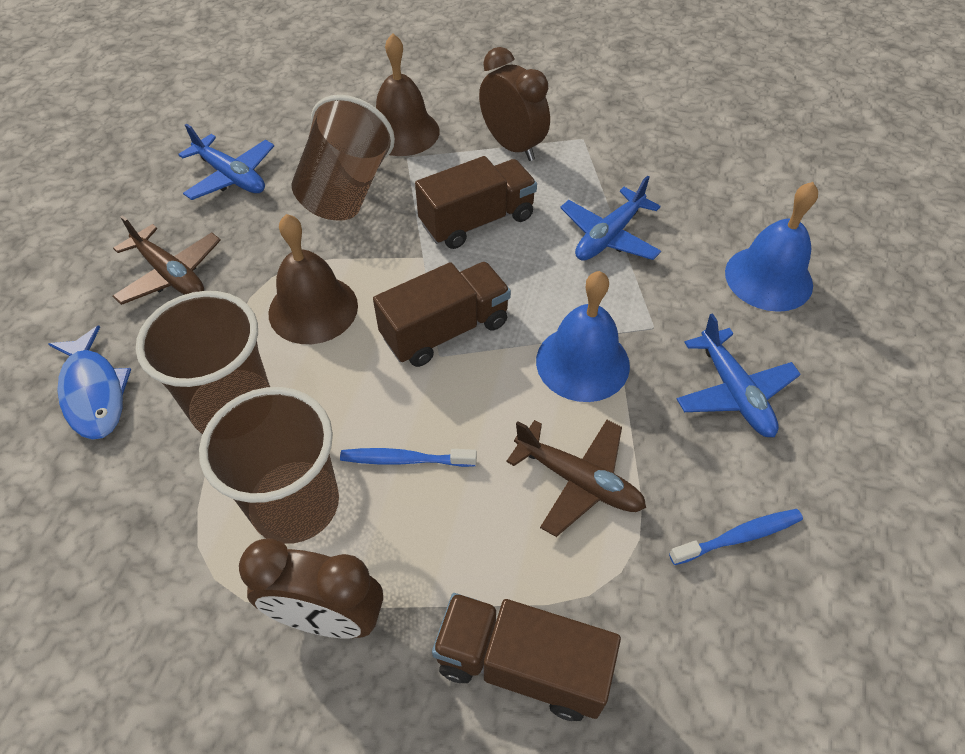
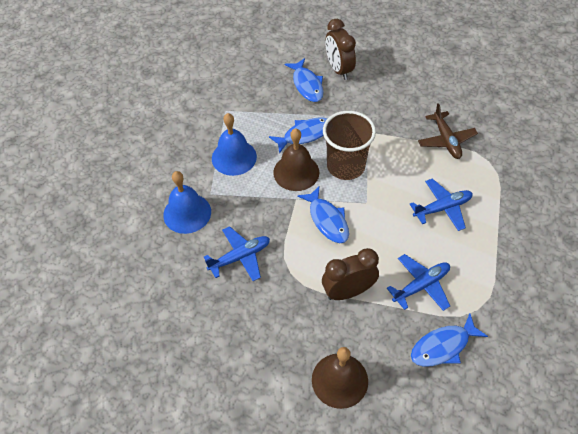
blue fish: [48,325,131,440] = 1 -> [269,118,327,154] [285,58,323,102] [297,186,349,243] [411,314,488,367] = 4
blue toothbrush: [340,448,477,467] [669,509,803,565] = 2 -> none = 0
brown cup: [136,291,270,434] [199,387,339,544] [292,95,395,220] = 3 -> [323,111,376,180] = 1
brown plane: [113,215,221,305] [506,420,646,537] = 2 -> [418,103,478,159] = 1
brown truck: [373,262,511,367] [415,156,537,249] [432,593,621,721] = 3 -> none = 0

